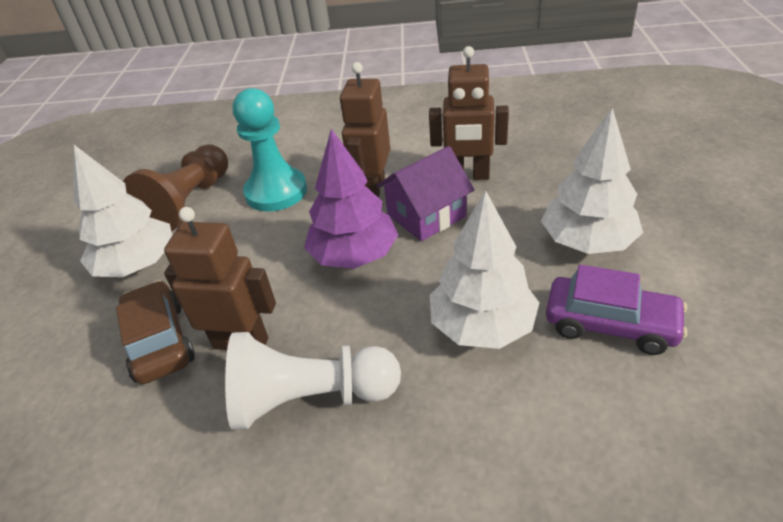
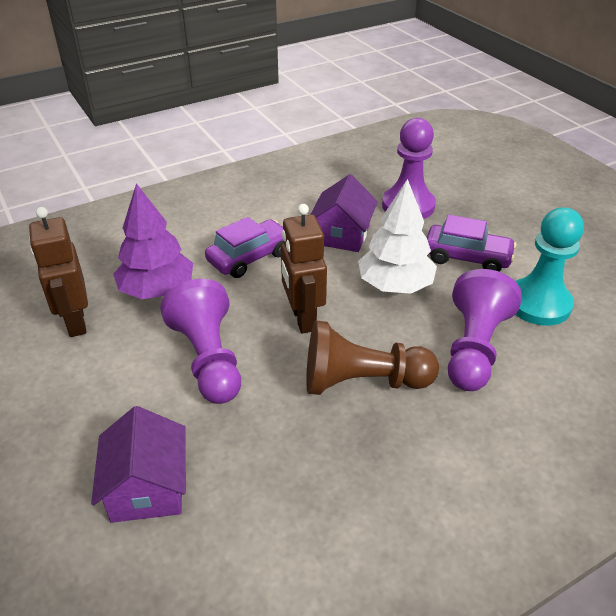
brown car: [116,280,195,384] = 1 -> none = 0
brown robot: [164,207,276,350] [340,62,390,198] [429,46,509,180] = 3 -> [29,207,88,337] [281,204,327,333] = 2
purple car: [546,265,687,355] = 1 -> [205,217,284,278] [427,215,517,272] = 2
purple house: [377,146,474,241] = 1 -> [91,406,186,523] [310,174,378,252] = 2
purple pawn: none = 0 -> [160,279,241,404] [382,118,436,219] [448,269,522,391] = 3
white pawn: [225,332,401,430] = 1 -> none = 0
white tree: [74,145,172,277] [430,191,539,349] [541,108,643,254] = 3 -> [358,179,437,294] = 1

